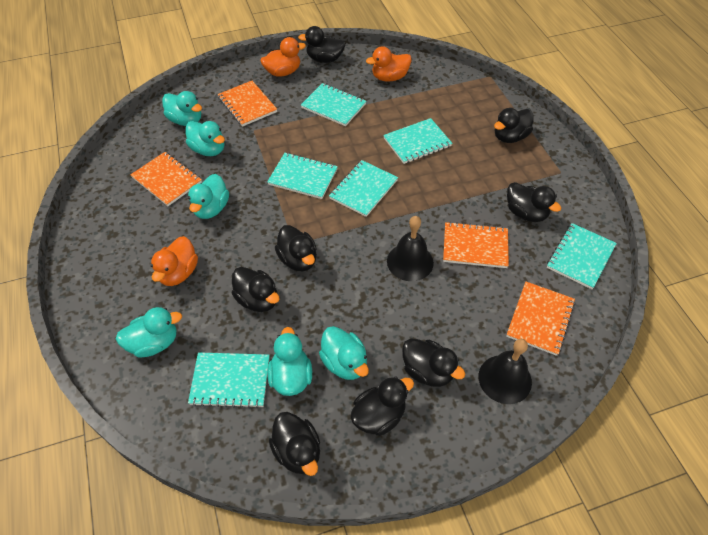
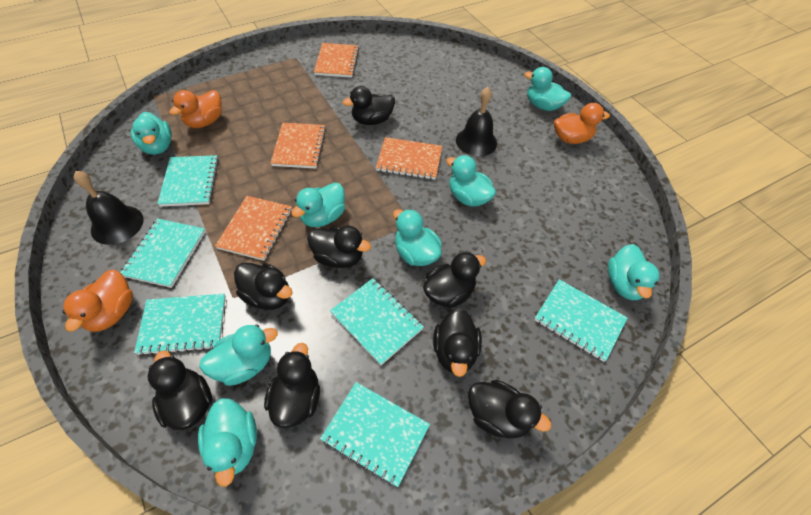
turquoise duck: [116,307,182,358] [162,91,202,126] [186,121,225,156] [188,174,229,219] [268,327,312,396] [319,326,369,380] = 6 -> [131,112,172,155] [198,398,257,487] [199,325,278,386] [291,183,345,227] [393,209,442,266] [446,155,496,207] [524,67,571,111] [608,244,659,300] = 8

